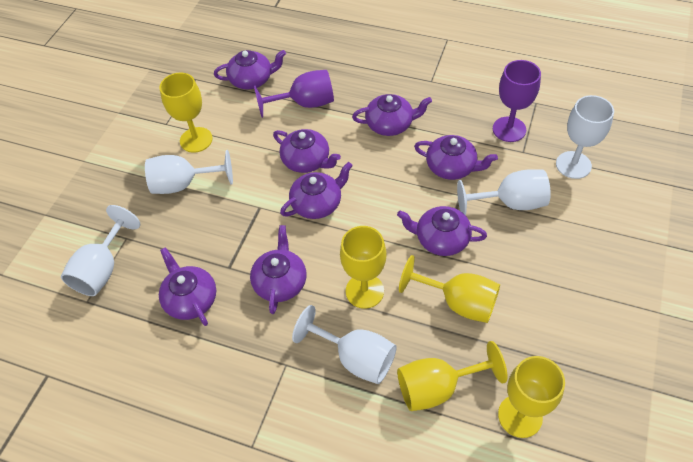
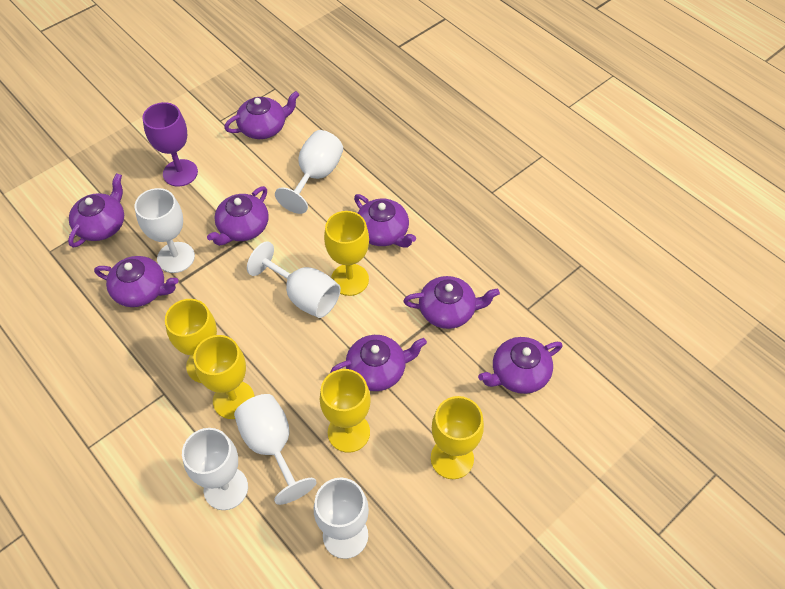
purple goblet: [254,70,334,118] [493,60,541,142] = 2 -> [142,102,198,187] = 1
white goblet: [61,205,141,296] [145,150,233,194] [292,305,397,384] [457,169,551,216] [556,95,614,179] = 5 -> [135,188,195,273] [182,428,248,510] [234,394,317,505] [247,241,341,318] [275,130,343,214] [314,478,369,559] = 6

